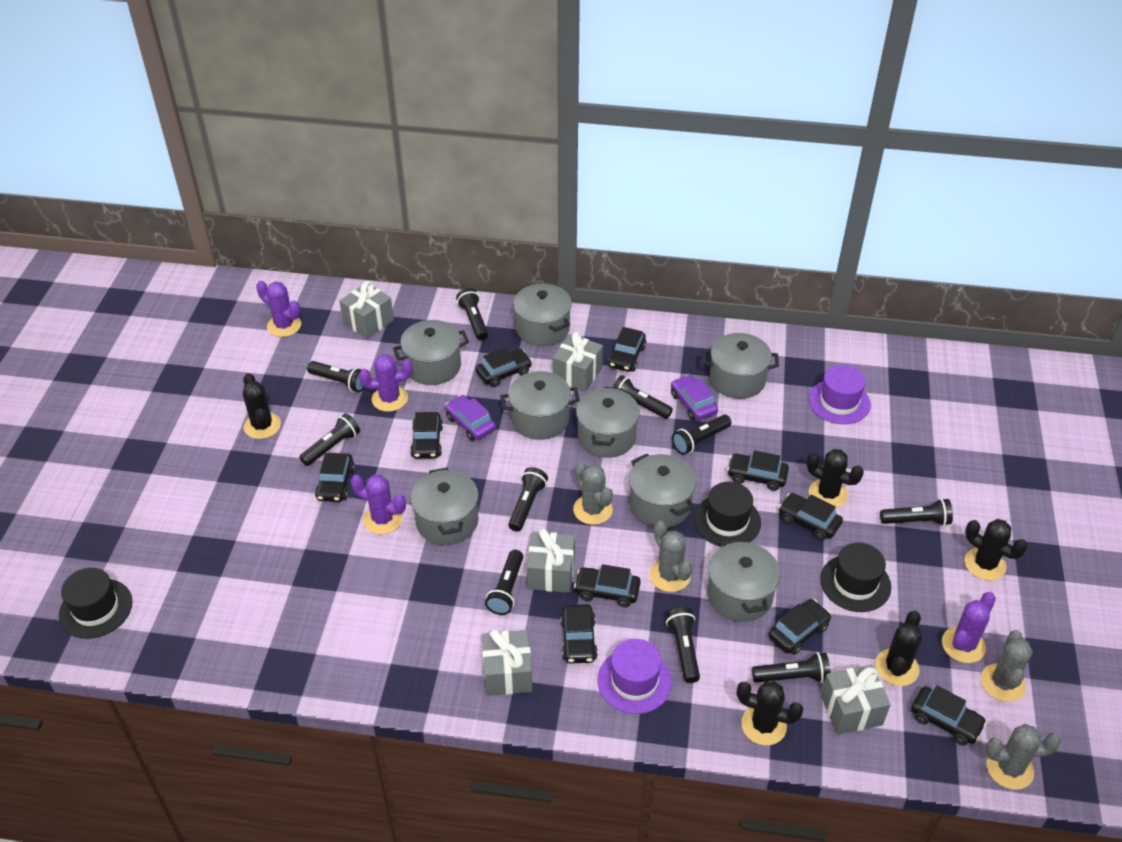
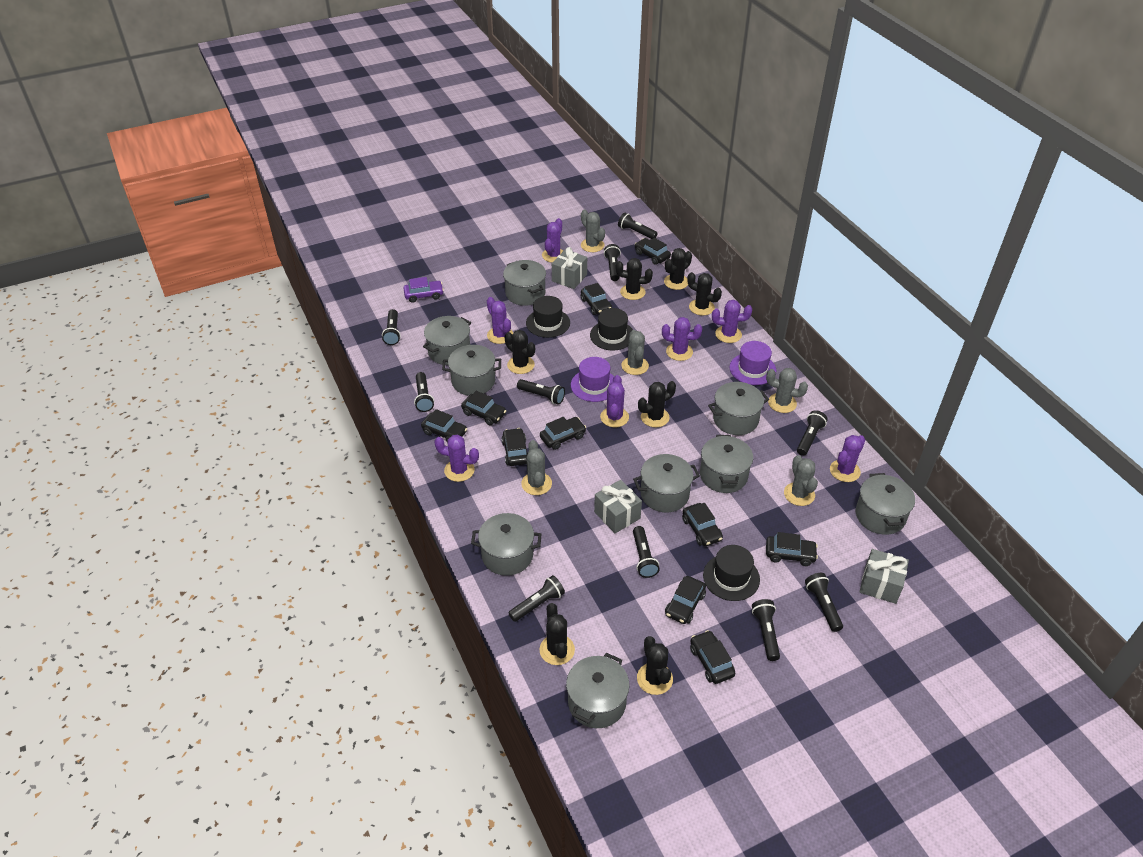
black cactus: [243,373,281,439] [737,681,803,745] [806,449,864,508] [875,611,922,686] [965,519,1028,581] = 5 -> [505,330,535,374] [539,603,575,665] [616,258,653,300] [637,636,673,695] [638,381,676,428] [664,248,692,290] [687,272,722,316] = 7
grey cactus: [573,463,613,525] [650,521,692,592] [981,630,1033,702] [985,724,1062,790] = 4 -> [521,440,552,495] [581,210,605,252] [621,330,649,375] [766,368,808,413] [784,455,818,506] = 5
grey gift: [340,281,394,339] [482,629,532,696] [527,528,575,593] [552,332,603,392] [821,665,891,735] = 5 -> [552,247,587,289] [594,480,642,533] [860,549,909,604] = 3
grey pot: [393,320,469,385] [411,468,479,545] [500,371,580,440] [513,283,572,346] [576,387,640,458] [629,454,696,528] [703,333,779,399] [707,539,780,622] = 8 -> [423,316,471,365] [442,345,501,396] [471,513,542,576] [503,260,546,306] [566,653,630,728] [633,454,700,512] [700,435,753,493] [708,382,769,435] [856,473,915,535] = 9
purple cactus: [256,281,301,337] [351,475,406,535] [359,354,413,412] [942,592,996,663] = 4 -> [434,435,479,482] [487,297,513,344] [542,218,564,262] [600,375,629,427] [662,317,702,361] [712,300,752,343] [830,435,865,482] = 7
purple car: [445,395,496,441] [671,375,718,421] = 2 -> [403,277,444,303] = 1

